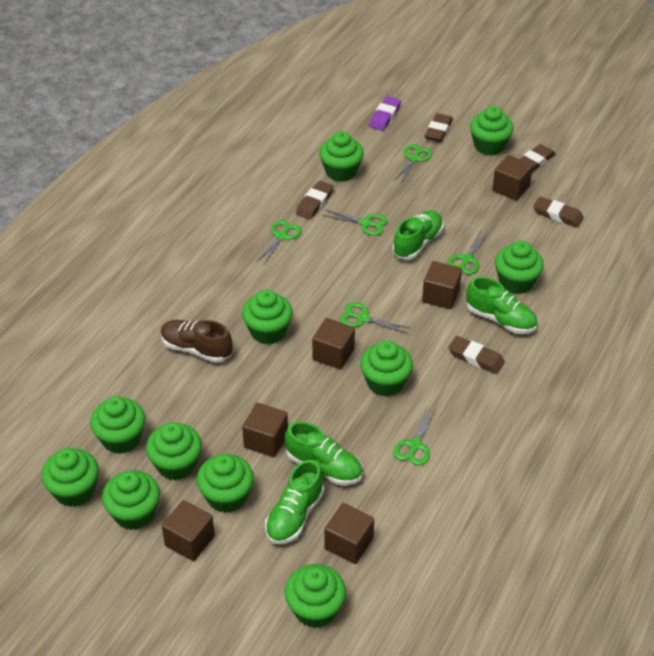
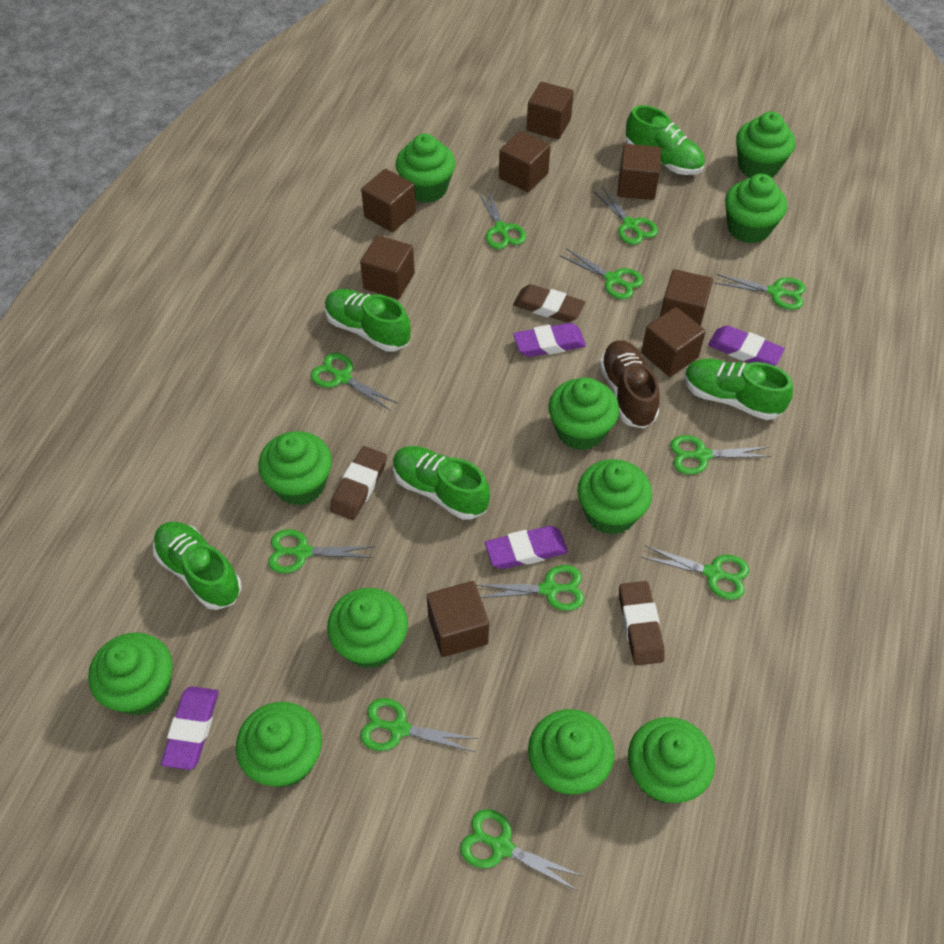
brown cube: [162,500,215,561] [242,403,288,457] [312,318,355,370] [324,503,374,564] [422,261,462,309] [492,155,533,201] = 6 -> [360,235,415,299] [361,169,416,232] [427,581,489,657] [499,131,550,192] [527,82,574,139] [617,144,661,200] [641,307,706,377] [660,269,713,326] = 8
brown eraser: [296,181,334,220] [425,113,453,142] [448,336,505,374] [520,144,556,172] [533,197,584,227] = 5 -> [330,446,387,520] [513,284,585,323] [619,581,665,665] = 3
green scissors: [256,220,302,264] [322,209,387,236] [340,303,410,334] [394,144,432,183] [394,407,436,465] [448,231,489,275] = 6 -> [268,529,375,574] [311,353,397,410] [360,698,479,752] [460,809,582,891] [476,565,584,611] [478,190,526,249] [561,248,644,300] [594,187,658,245] [641,545,749,600] [670,435,772,475] [714,274,806,310] = 11
green shoe: [265,460,325,544] [285,421,363,485] [392,210,443,260] [466,277,537,334] = 4 -> [153,522,242,610] [325,289,411,352] [393,446,490,520] [626,105,705,175] [684,358,793,420] = 5
purple eraser: [369,96,401,131] = 1 -> [161,686,219,770] [485,526,568,569] [513,323,586,357] [708,325,785,366] = 4

